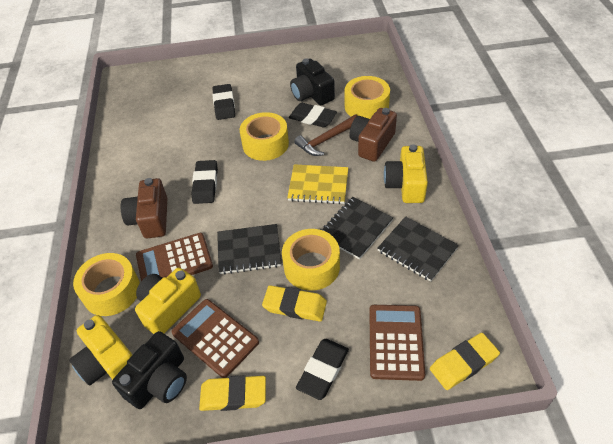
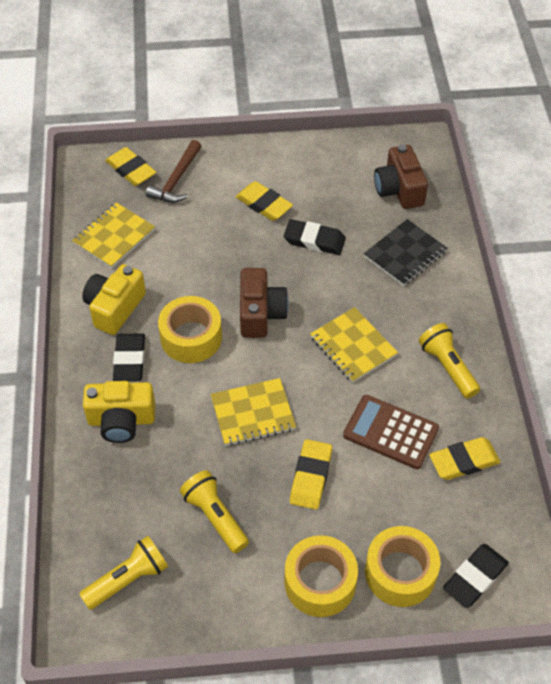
black camera: [112,331,187,409] [290,58,335,105] = 2 -> none = 0
black eraser: [191,160,218,204] [213,84,235,120] [289,103,337,127] [296,339,349,400] = 4 -> [113,334,145,381] [284,219,346,255] [443,544,509,608] = 3
black notebook: [217,224,282,274] [320,197,393,259] [378,216,459,282] = 3 -> [364,219,447,286] = 1
brown calculator: [136,233,213,281] [171,299,259,378] [369,305,425,381] = 3 -> [343,395,439,469] = 1
yellow camera: [69,315,132,386] [135,268,201,334] [384,144,428,203] = 3 -> [82,264,146,335] [83,381,155,443] = 2
yellow eraser: [199,375,266,411] [262,285,327,321] [430,333,500,390] = 3 -> [105,147,156,186] [235,181,293,221] [290,439,332,510] [429,437,500,480] = 4
yellow flashlight: none = 0 -> [79,536,168,610] [180,470,249,553] [419,323,480,398] = 3
yellow notebook: [287,164,348,204] = 1 -> [72,202,155,268] [211,378,296,446] [310,307,398,383] = 3
yellow tape: [73,253,140,316] [240,112,289,161] [282,229,340,291] [345,76,390,119] = 4 -> [158,296,222,363] [284,535,358,617] [365,526,440,607] = 3

